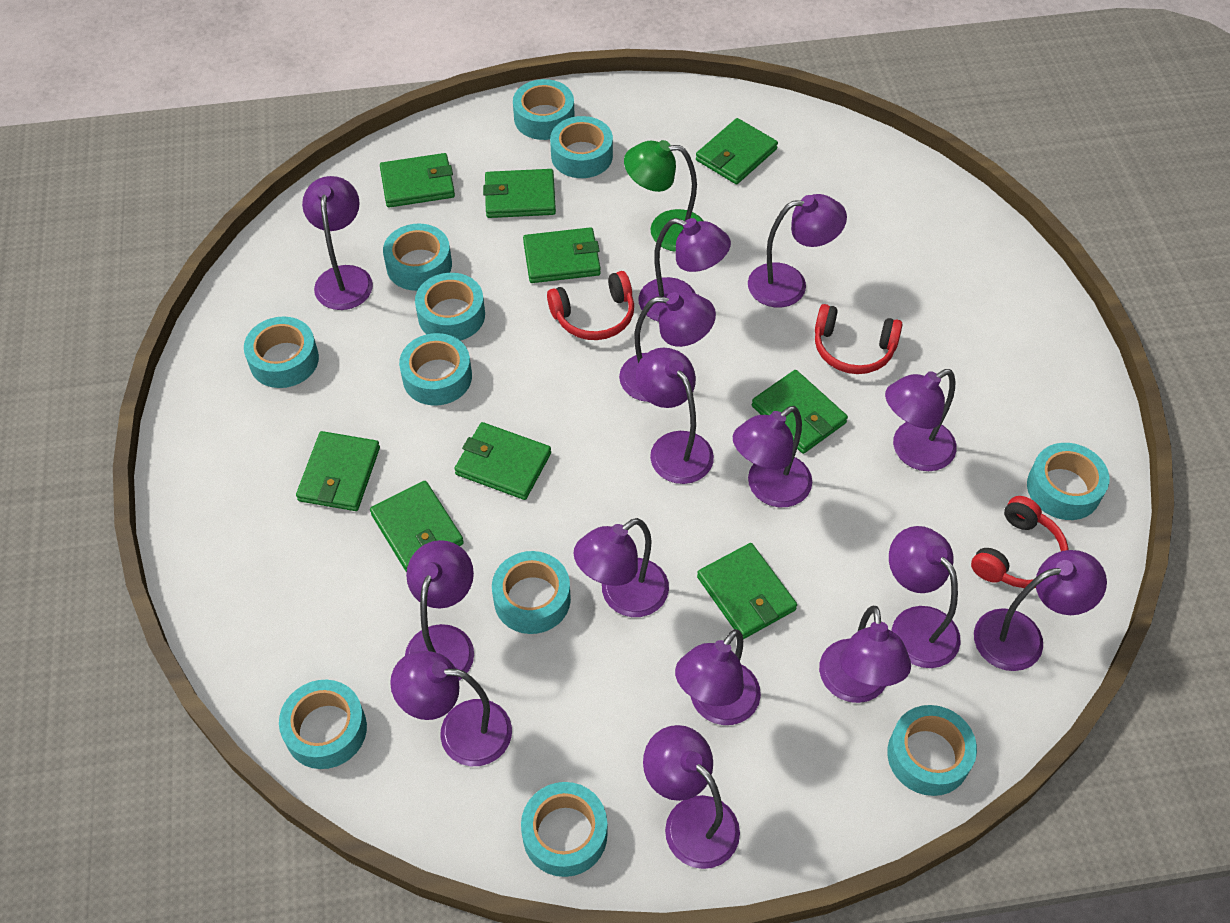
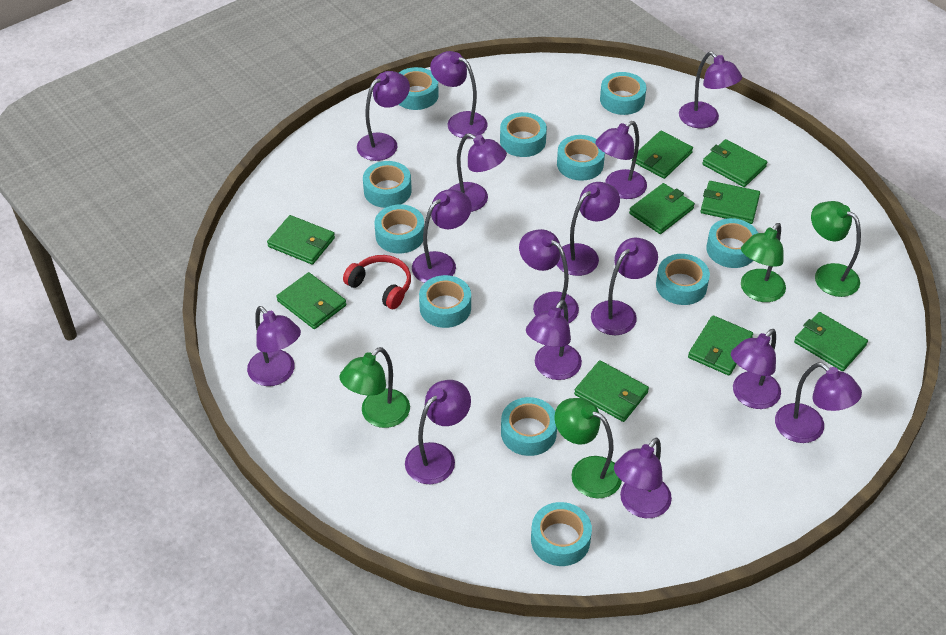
green lamp: [624,140,704,252] = 1 -> [339,347,410,428] [555,398,622,498] [741,223,786,302] [811,201,861,297] = 4
red headphones: [547,271,634,340] [815,304,903,374] [971,496,1069,588] = 3 -> [343,255,411,309] = 1

